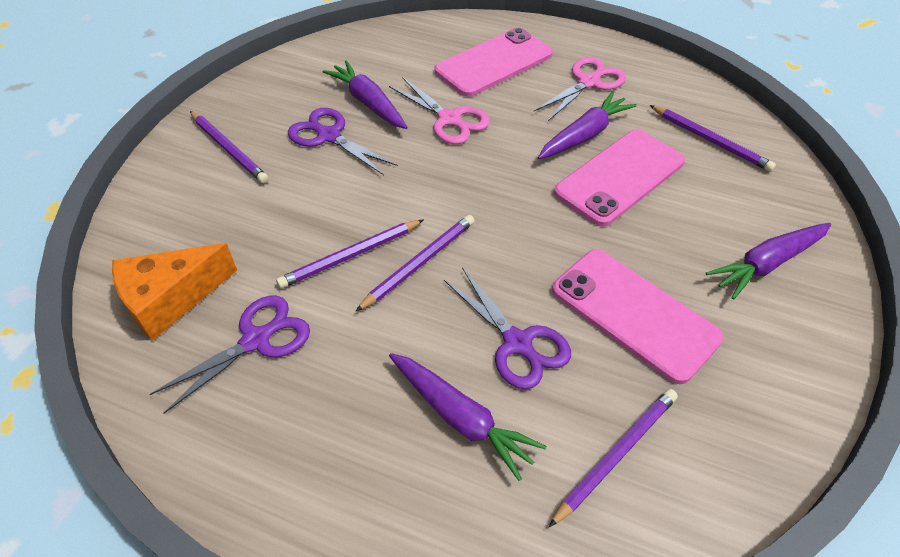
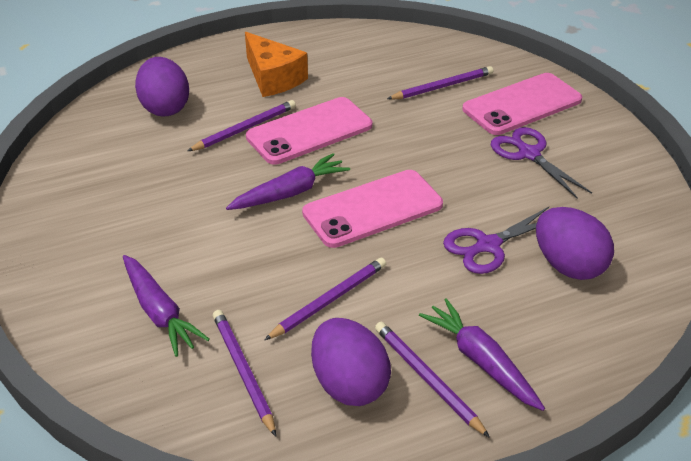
pink scissors: [389,77,490,144] [533,57,626,121] = 2 -> none = 0
purple carrot: [323,60,408,129] [389,353,546,481] [538,92,637,159] [706,223,831,300] = 4 -> [123,255,210,357] [226,153,350,210] [419,298,545,411] = 3
purple egg: none = 0 -> [135,57,189,117] [311,318,391,406] [536,207,614,280] = 3
purple scissors: [150,296,310,414] [288,108,398,175] [444,267,571,389] = 3 -> [443,207,549,274] [491,127,592,199] = 2

